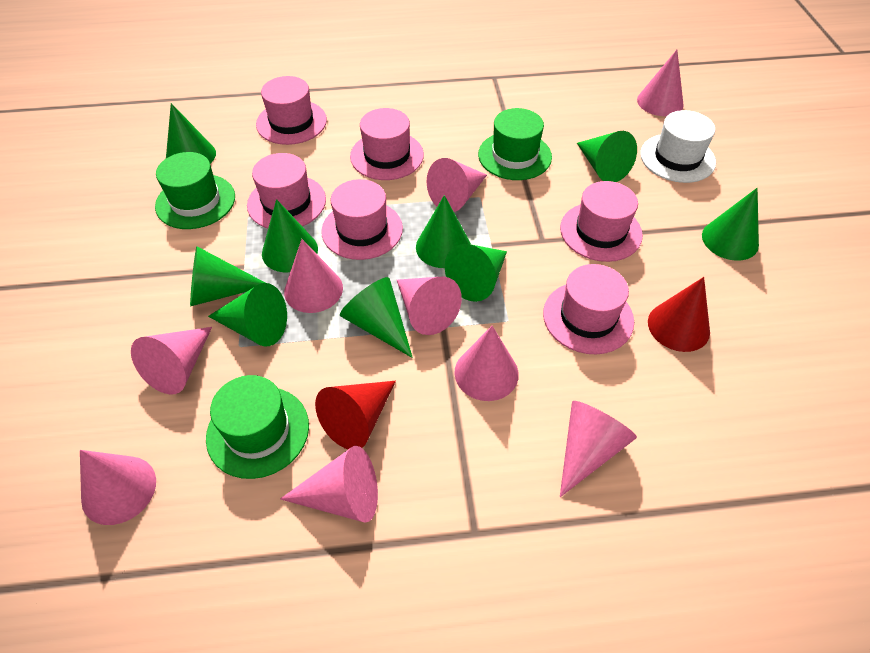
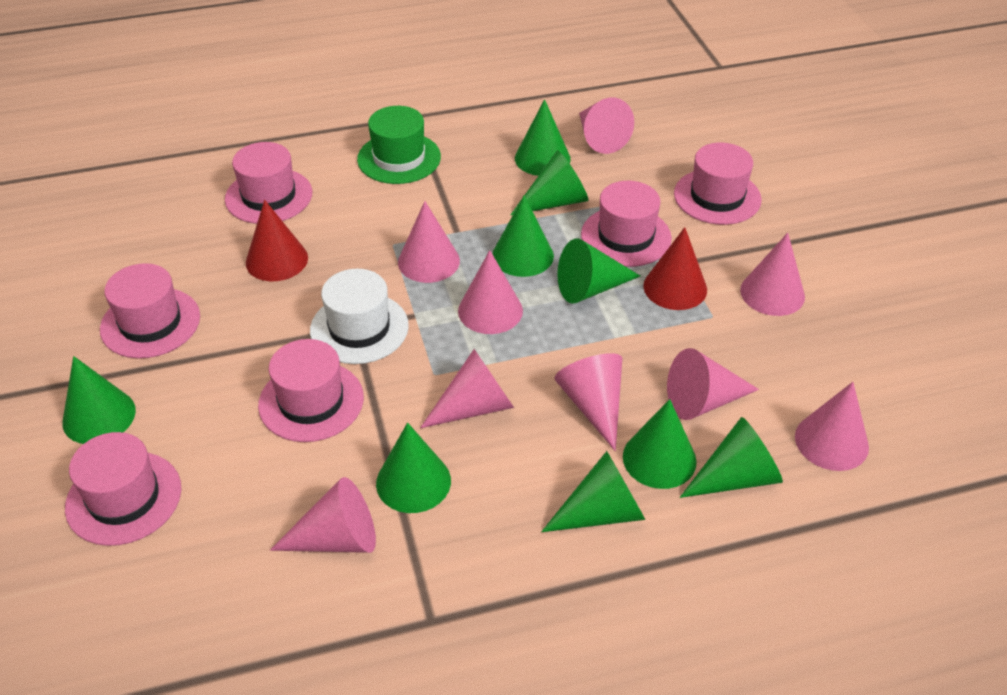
green hat: [155,152,235,229] [206,375,309,479] [478,108,552,180] = 3 -> [357,106,441,184] = 1

